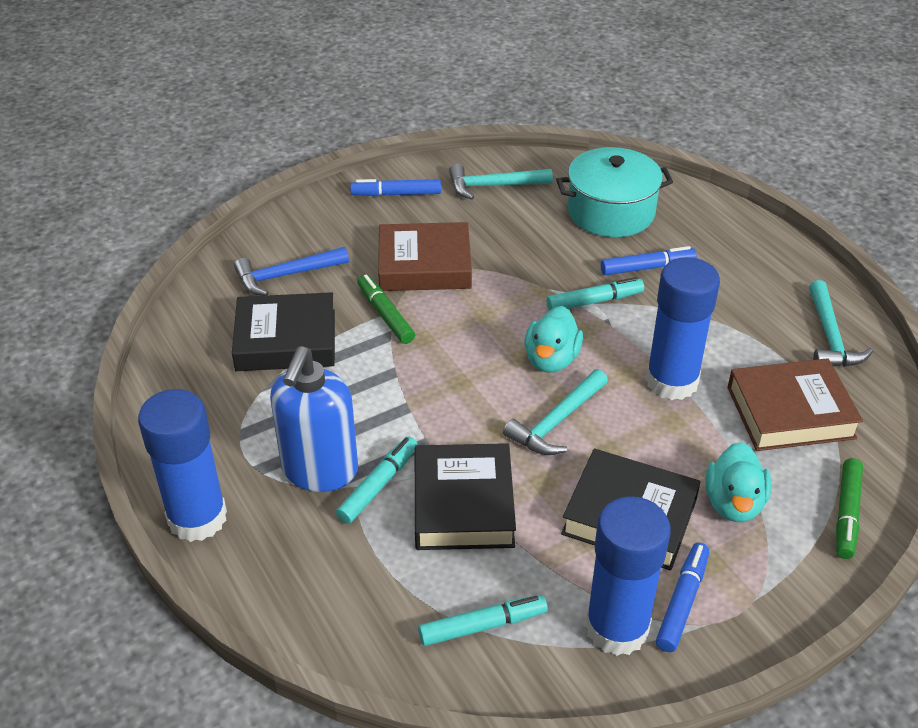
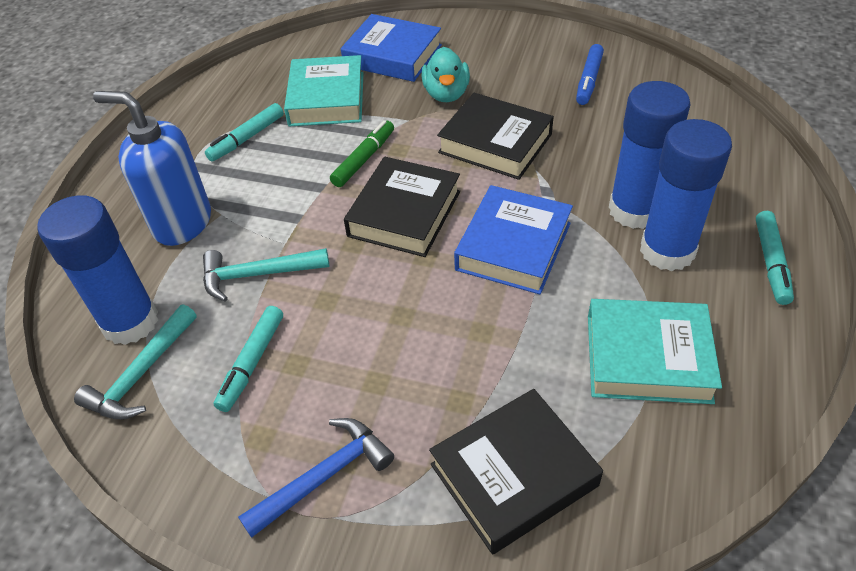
blue book: none = 0 -> [341,14,442,82] [454,185,573,294] = 2
blue marker: [350,179,441,196] [601,246,697,275] [656,543,709,652] = 3 -> [576,44,604,105] = 1
brown book: [378,222,472,291] [727,358,863,451] = 2 -> none = 0
green marker: [357,275,415,344] [836,458,863,559] = 2 -> [330,120,394,187] = 1
turquoise book: none = 0 -> [284,55,364,126] [588,299,722,404] = 2
turquoise duck: [525,306,583,373] [705,442,771,522] = 2 -> [422,47,470,102] = 1
turquoise hammer: [449,164,553,199] [503,369,608,455] [809,280,873,367] = 3 -> [74,304,197,419] [203,248,329,301] = 2
turquoise pot: [556,147,673,237] = 1 -> none = 0

